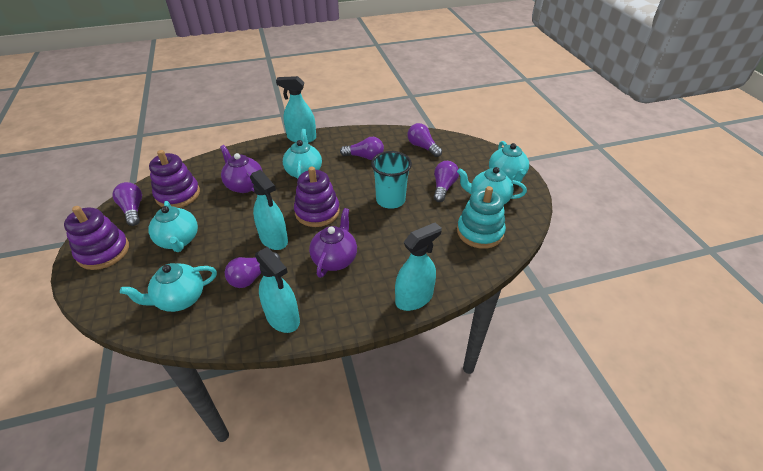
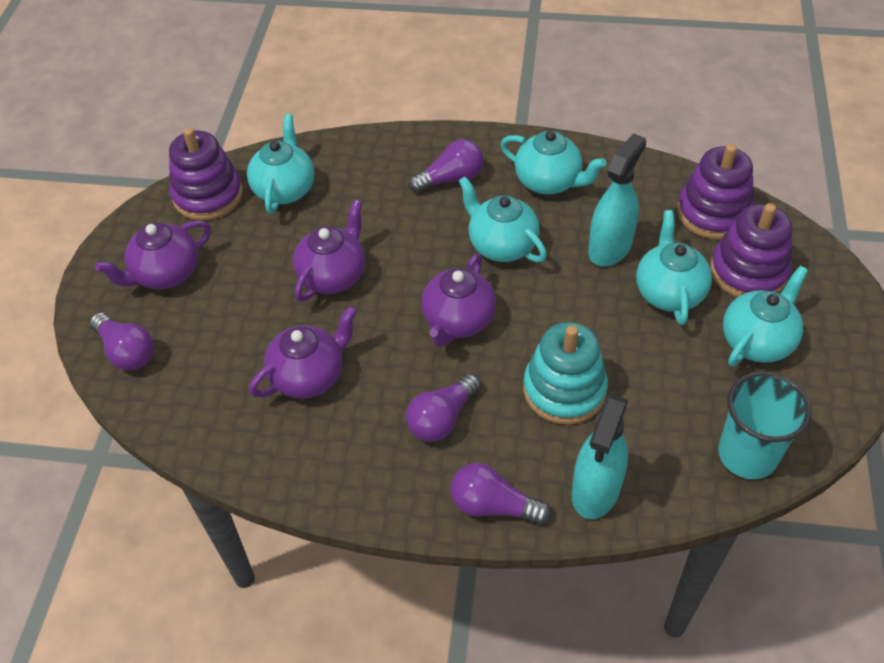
purple light bulb: [112,182,142,226] [225,252,280,288] [340,137,384,160] [407,123,442,157] [433,161,459,202] = 5 -> [90,313,154,371] [406,373,481,442] [408,139,484,193] [451,463,551,524] = 4
purple teapot: [220,145,263,193] [309,208,357,278] = 2 -> [95,220,211,289] [249,306,357,399] [293,199,365,302] [421,254,496,347] = 4
turquoise spray bottle: [250,169,288,250] [255,247,300,333] [276,76,316,143] [395,222,442,311] = 4 -> [572,395,628,519] [588,133,646,266] = 2

